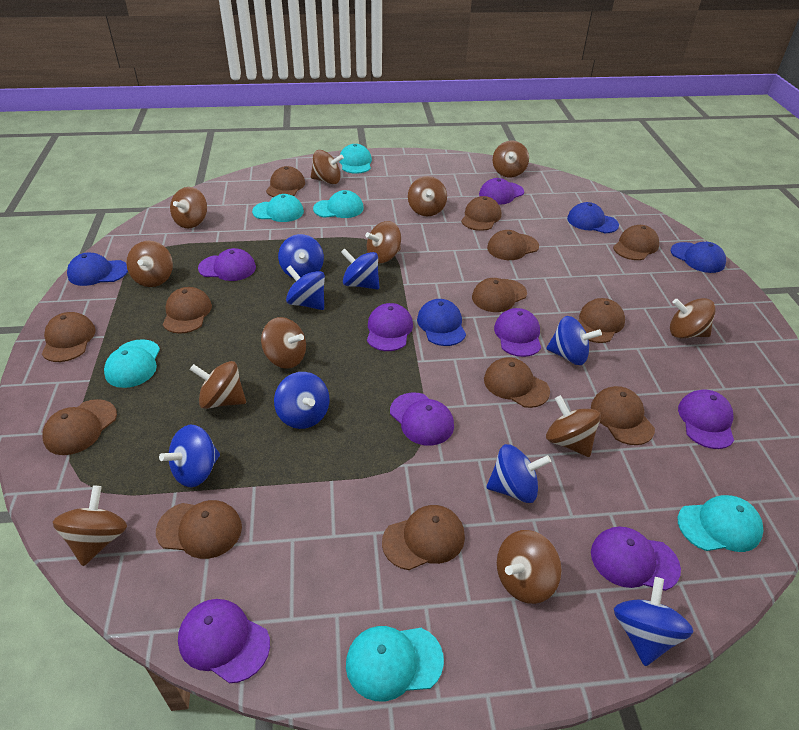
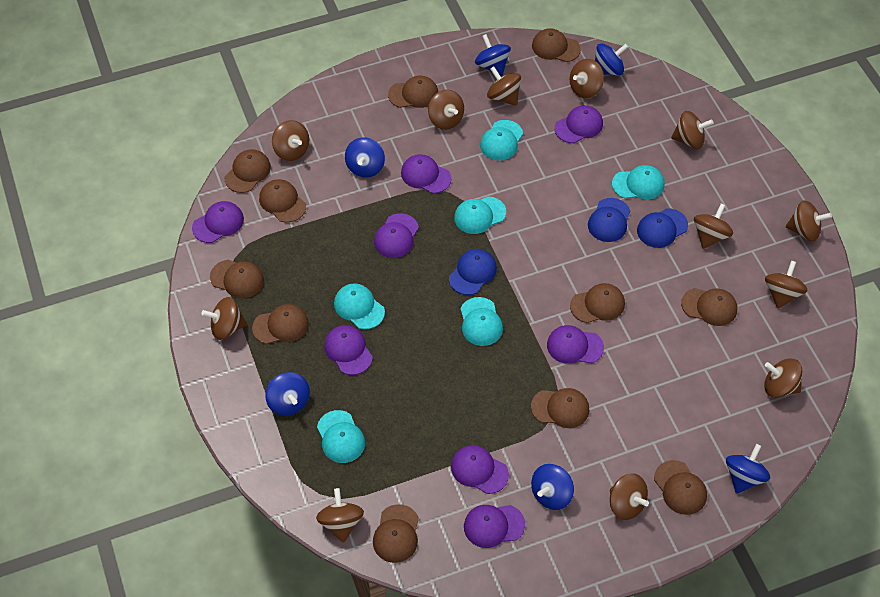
blue cap: [67,253,128,286] [417,299,466,346] [567,202,619,233] [671,242,726,273] = 4 -> [449,249,497,295] [588,198,630,242] [637,208,688,248] = 3
blue spinning top: [159,425,220,487] [274,372,329,429] [278,234,324,278] [286,265,325,310] [341,248,379,290] [486,444,551,503] [546,316,602,365] [614,577,693,666] = 8 -> [266,372,310,416] [345,137,385,178] [475,34,511,77] [531,464,574,510] [595,43,628,75] [726,444,770,494] = 6
brown cap: [42,312,96,362] [42,399,117,455] [156,500,242,559] [163,287,212,334] [266,166,305,197] [382,505,465,570] [461,196,501,231] [472,278,527,312] [484,357,550,408] [487,230,539,260] [578,298,625,343] [591,386,655,445] [613,225,659,260] = 13 -> [210,260,264,298] [225,149,271,193] [252,304,309,344] [259,179,306,223] [373,504,419,563] [388,76,438,108] [531,388,589,428] [532,28,581,62] [570,283,625,323] [654,460,707,515] [681,288,737,326] = 11

